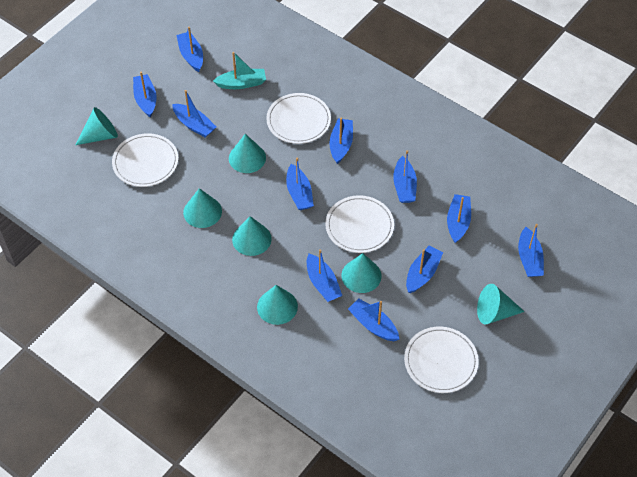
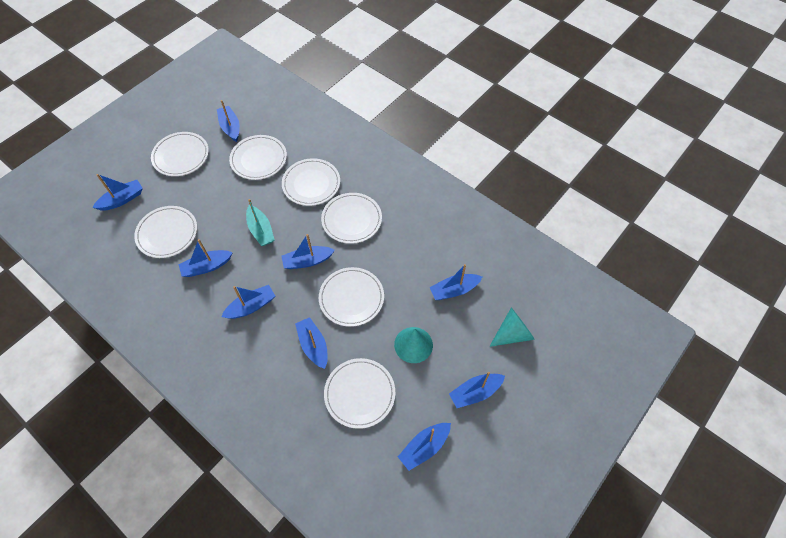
blue boat: [133,72,157,118] [172,90,216,138] [176,27,203,72] [286,158,314,210] [307,249,342,302] [329,118,353,164] [348,298,399,341] [393,150,417,203] [406,246,443,293] [447,194,471,243] [518,224,544,277] = 11 -> [92,174,143,211] [178,239,233,277] [217,100,240,142] [221,285,275,319] [281,234,335,269] [295,317,328,369] [398,423,451,471] [430,264,482,300] [449,372,505,408] = 9
turquoise cone: [76,107,118,145] [183,188,222,228] [229,134,266,173] [232,216,272,256] [257,285,298,325] [342,253,381,293] [477,284,525,324] = 7 -> [394,327,433,363] [489,308,535,347] = 2
white plate: [112,133,178,187] [266,93,331,144] [325,195,394,253] [404,327,479,393] = 4 -> [134,206,197,258] [151,132,209,176] [229,135,287,180] [282,158,340,206] [319,267,384,327] [321,193,382,244] [324,358,395,429] = 7

